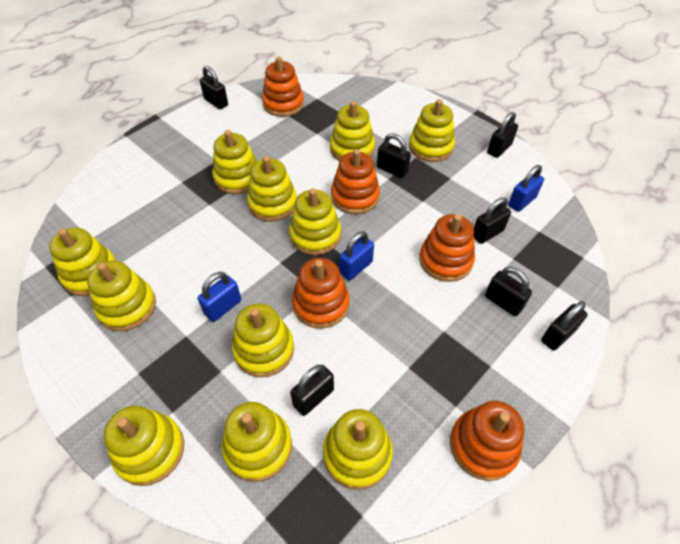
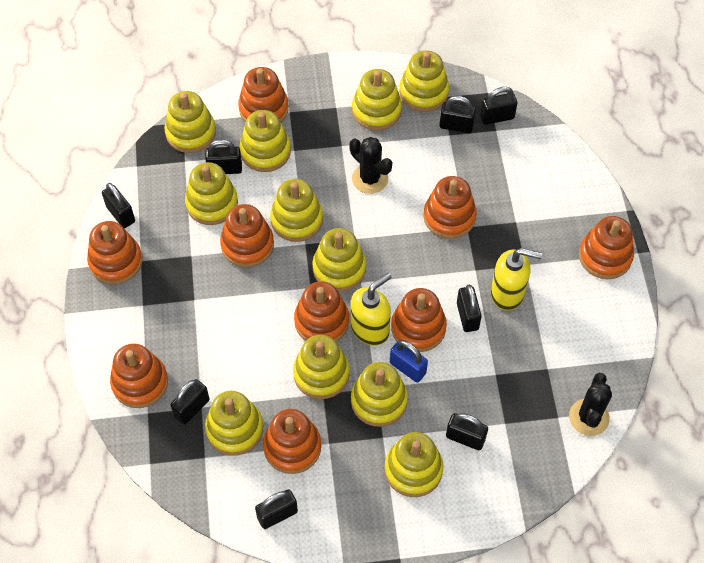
black cactus: none = 0 -> [349,137,392,194] [569,373,612,436] = 2
black padlock: [200,66,228,109] [290,365,334,416] [377,133,411,178] [474,197,511,244] [485,267,532,316] [487,112,518,158] [541,301,588,351] = 7 -> [102,183,135,228] [171,379,209,424] [205,140,242,174] [255,489,298,529] [439,96,476,133] [446,413,488,450] [457,285,482,332] [480,87,517,125] = 8
blue padlock: [198,272,241,322] [339,231,374,281] [508,165,544,212] = 3 -> [390,340,428,383] = 1
orange stacking toy: [262,56,304,117] [292,258,350,329] [331,149,380,214] [419,214,475,282] [450,401,524,481] = 5 -> [87,221,142,284] [110,344,168,408] [220,204,274,267] [238,67,289,122] [263,409,321,474] [294,282,349,341] [391,288,447,352] [423,176,477,239] [579,216,634,279] = 9
yellow soap dispenser: none = 0 -> [351,273,391,346] [491,248,542,310] = 2

